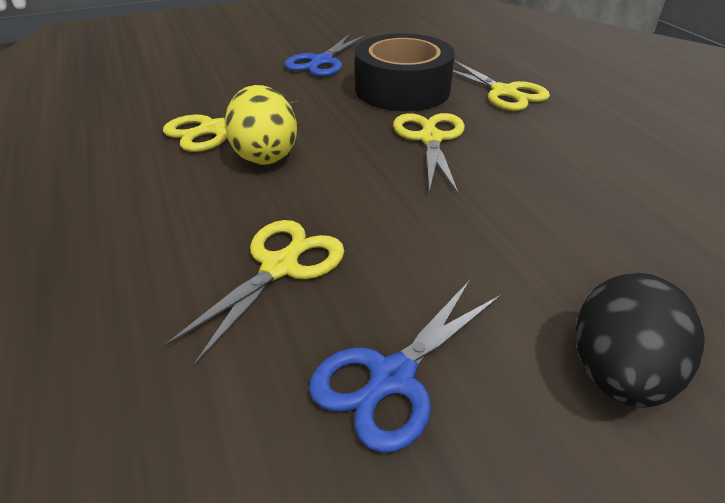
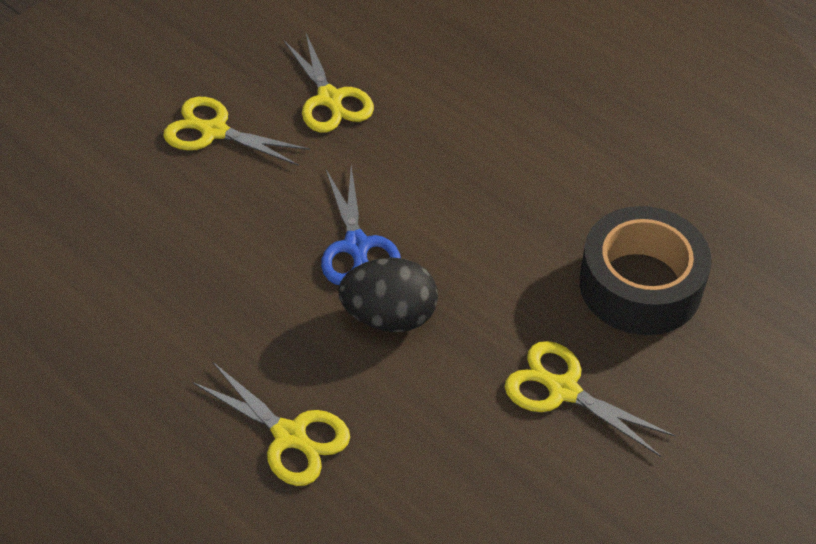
blue scissors: [285,34,365,77] [309,280,501,453] = 2 -> [321,166,401,285] = 1
yellow egg: [225,85,297,165] = 1 -> none = 0

